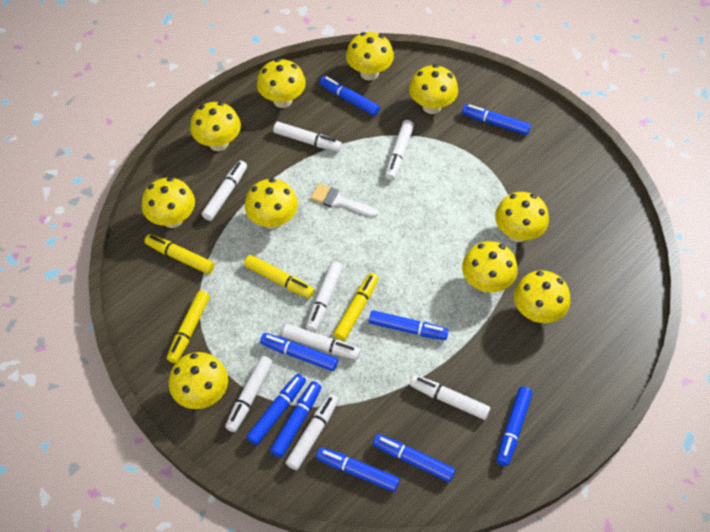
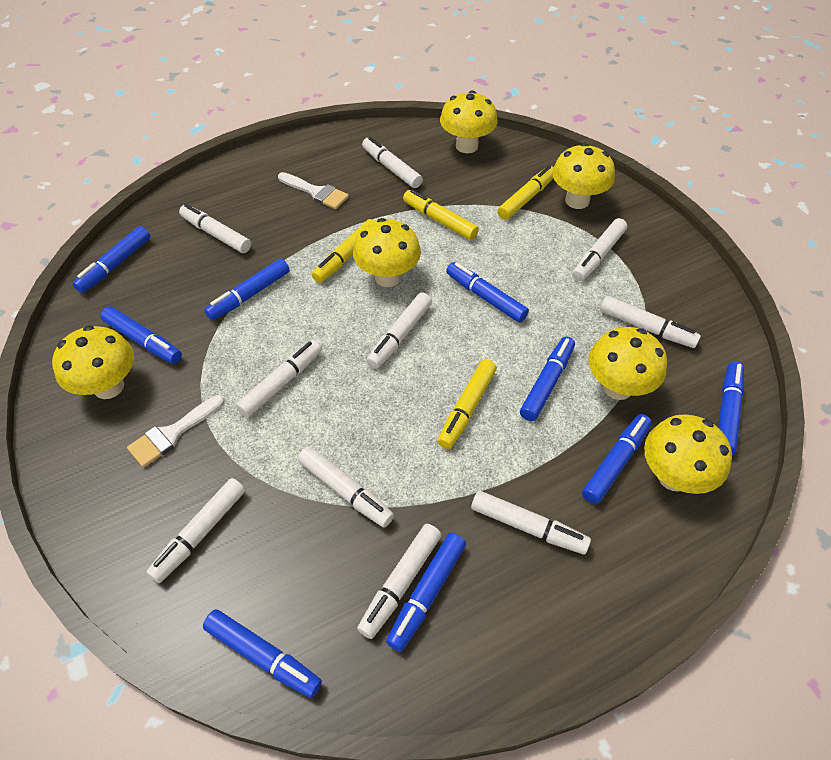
white brush: [310,183,378,217] = 1 -> [127,395,225,467] [278,172,349,209] = 2
white marker: [202,160,247,221] [225,356,273,432] [273,122,342,152] [282,324,361,360] [286,394,339,470] [306,261,343,332] [385,120,414,180] [410,375,490,420] = 8 -> [146,478,245,583] [179,204,251,253] [236,340,322,418] [298,446,394,527] [357,524,442,639] [362,137,423,188] [367,292,432,369] [471,491,591,555] [572,218,627,281] [600,296,701,348] = 10
yellow mushroom: [142,177,195,228] [169,352,228,409] [190,102,241,151] [245,178,298,229] [257,59,306,108] [346,32,394,80] [409,64,458,114] [462,241,518,293] [495,192,549,242] [514,270,570,323] = 10 -> [52,325,134,399] [353,218,421,287] [440,90,498,153] [552,143,615,209] [588,327,667,400] [644,414,732,494] = 6

